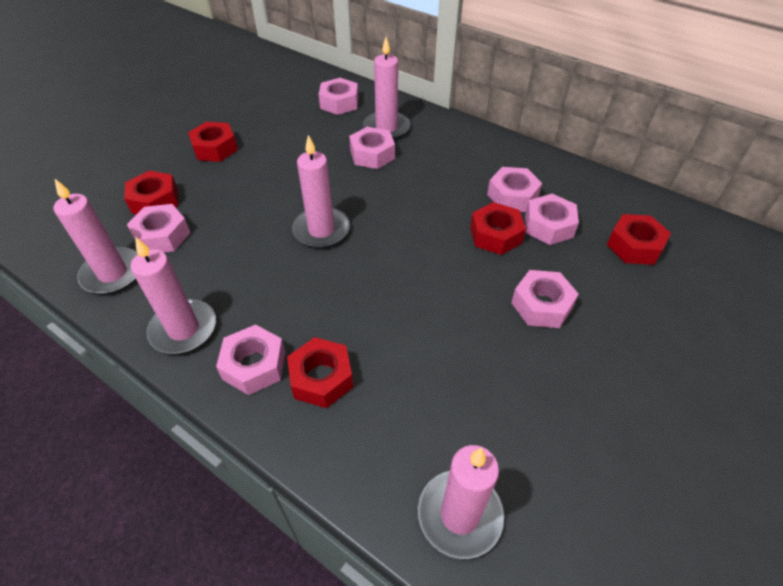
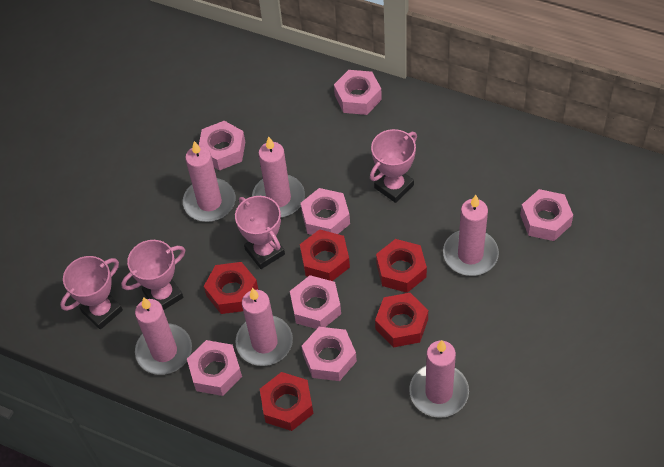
pink candle: [54,179,138,294] [131,237,216,354] [292,135,350,248] [363,37,410,140] [418,445,504,559] = 5 -> [135,297,192,375] [183,141,235,222] [235,288,293,366] [252,137,305,217] [409,340,469,418] [443,195,499,276] = 6
pink trophy: none = 0 -> [60,256,123,330] [121,240,185,310] [235,196,285,269] [370,129,417,203] = 4

